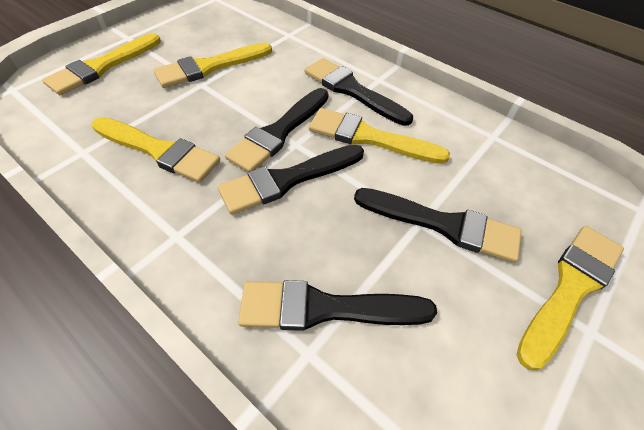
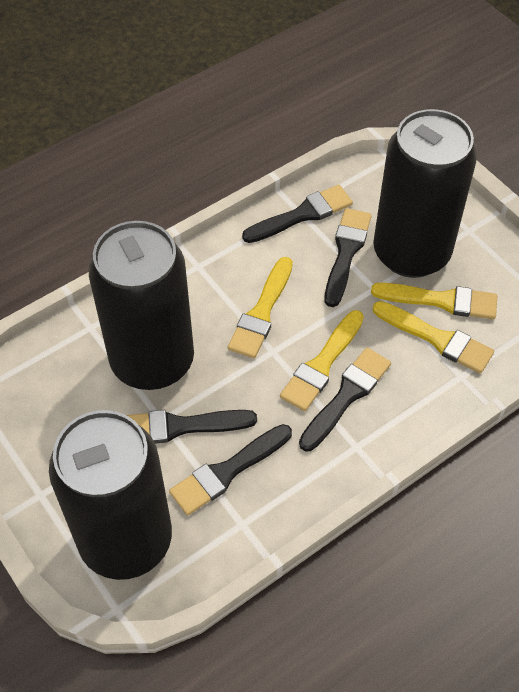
black can: none = 0 -> [49,410,172,580] [89,221,194,390] [373,109,477,278] = 3
yellow brush: [42,33,161,95] [92,117,220,183] [153,42,272,88] [309,108,450,164] [517,226,624,371] = 5 -> [228,257,293,358] [280,310,364,411] [371,282,497,319] [373,301,494,374] = 4

